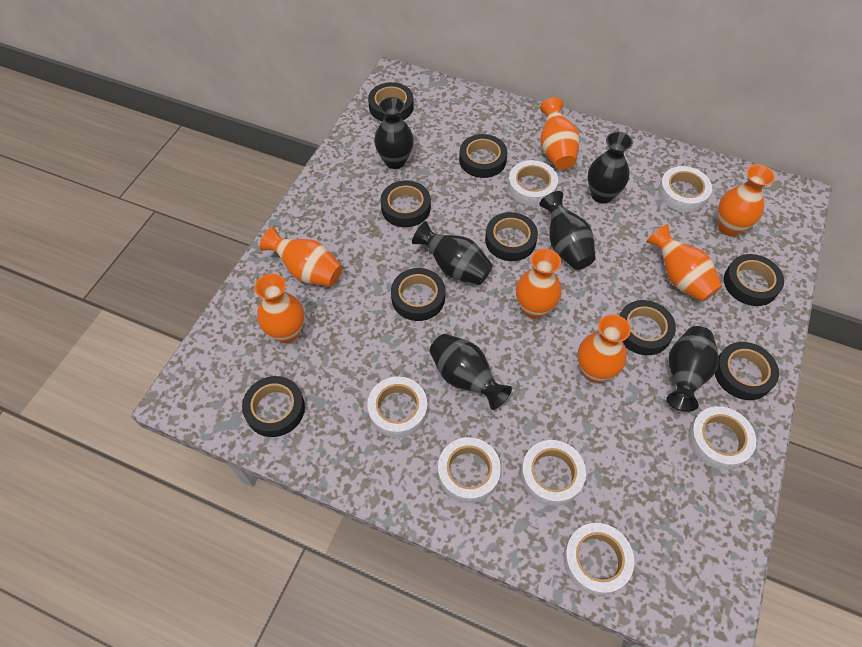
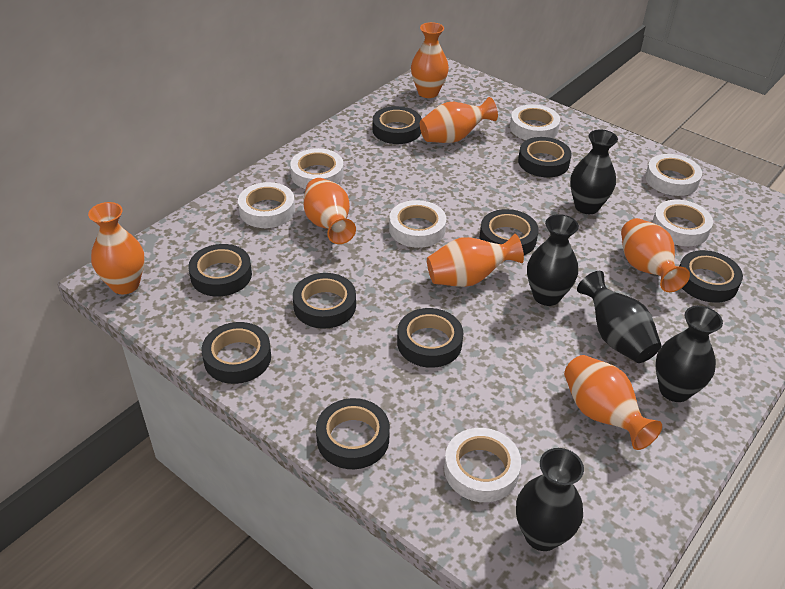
black vase: [374,97,414,169] [412,221,493,285] [430,334,512,410] [539,191,596,270] [588,132,633,204] [667,326,719,412] = 6 -> [516,448,584,551] [527,214,579,306] [570,129,618,214] [577,271,661,363] [655,306,723,402] = 5

